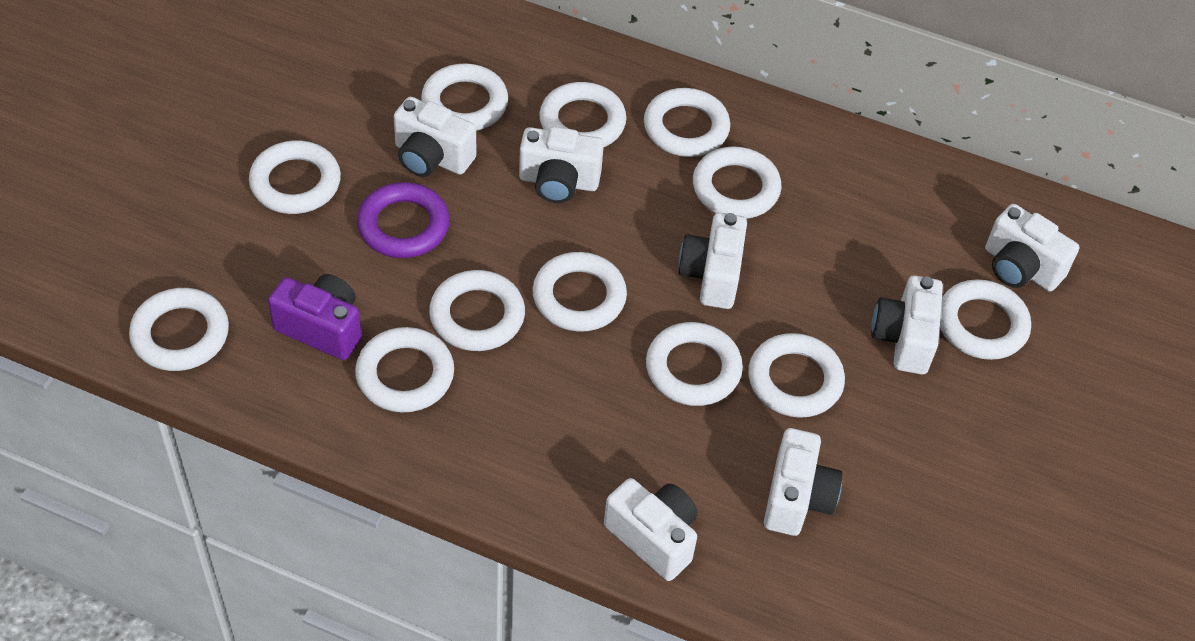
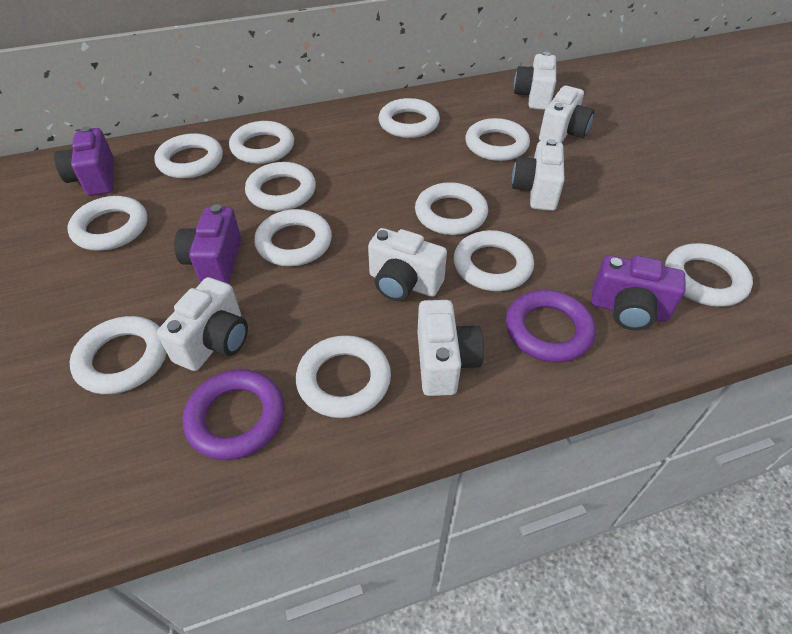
purple camera: [268,274,362,360] = 1 -> [54,126,114,196] [174,204,241,284] [591,255,686,330] = 3
purple ring: [357,182,450,258] = 1 -> [182,369,284,460] [506,290,596,362] = 2
white camera: [394,97,476,177] [519,127,604,203] [604,478,698,581] [678,213,747,309] [764,428,843,536] [871,276,943,375] [985,204,1079,291] = 7 -> [157,277,248,371] [368,228,447,301] [418,300,484,396] [512,139,565,211] [514,52,556,110] [539,86,594,143] = 6

